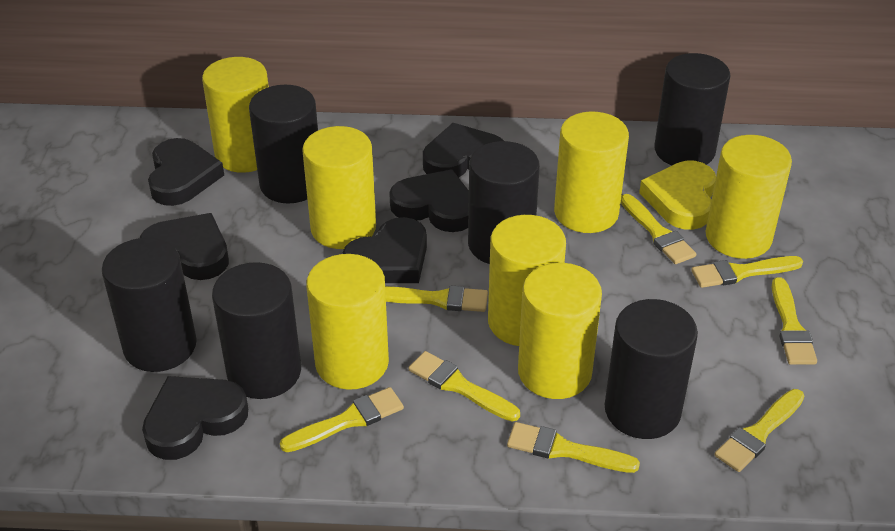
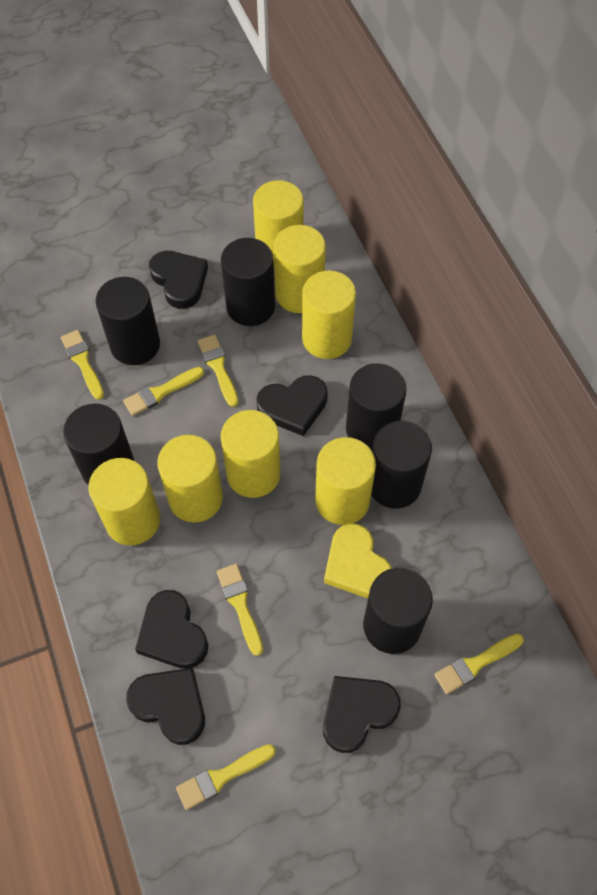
black heart: [140,213,229,280] [142,376,248,460] [148,138,224,206] [342,217,427,283] [389,169,469,232] [423,123,504,177] = 6 -> [126,668,205,745] [135,590,208,669] [149,251,208,309] [256,375,328,436] [323,676,401,753] = 5
yellow brush: [280,387,404,452] [385,286,488,312] [409,351,520,421] [507,422,640,473] [621,194,696,264] [691,256,803,288] [714,389,804,472] [772,277,817,365] = 8 -> [61,330,104,400] [123,367,204,416] [176,744,276,810] [198,335,238,407] [217,564,263,656] [434,633,524,694] = 6

